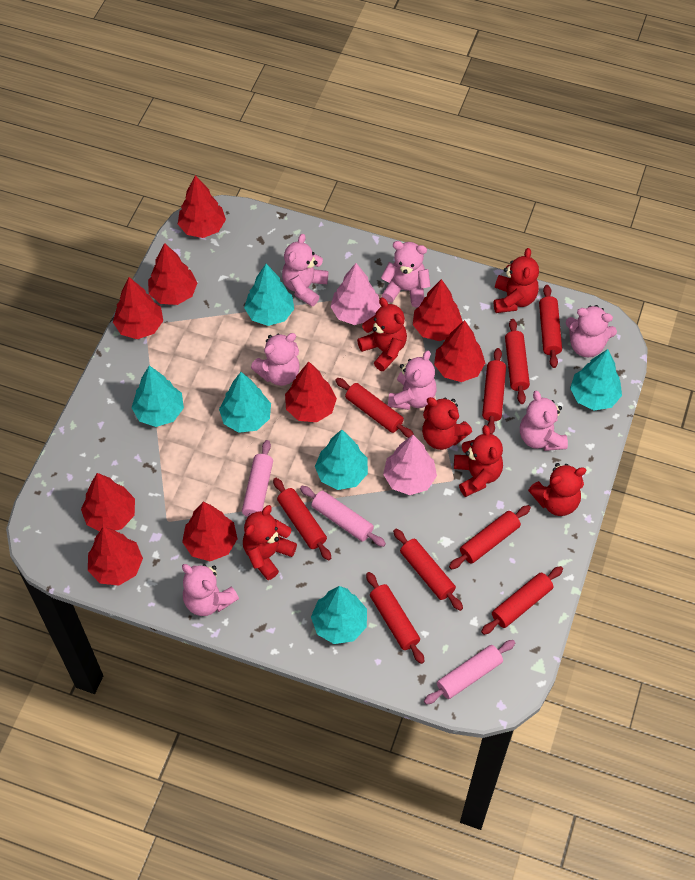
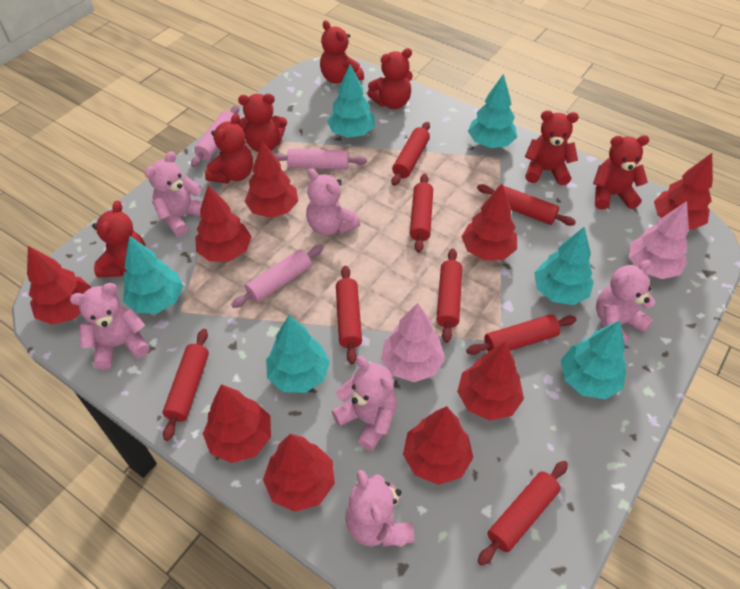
pink teddy bear: [182,564,239,616] [251,333,300,386] [282,234,328,306] [381,241,431,307] [388,350,437,410] [520,391,568,451] [566,305,617,357] = 7 -> [70,283,149,370] [144,151,203,237] [306,169,360,235] [332,356,397,451] [345,470,414,547] [596,260,655,345] = 6
red rolling pin: [273,478,331,561] [335,378,414,438] [366,572,425,664] [393,529,463,611] [449,505,531,569] [481,566,563,635] [482,348,506,434] [505,319,530,404] [539,285,562,368] = 9 -> [163,329,209,441] [336,266,362,364] [392,122,430,186] [410,174,433,253] [437,248,462,343] [466,314,577,355] [477,184,576,226] [478,461,568,566] = 8
red teddy bear: [243,505,297,580] [357,298,407,371] [422,397,472,450] [454,425,503,497] [494,248,539,313] [528,463,586,516] = 6 -> [92,200,146,278] [205,113,253,184] [238,94,287,152] [320,20,364,84] [367,48,413,109] [525,110,579,185] [593,135,649,210] = 7

